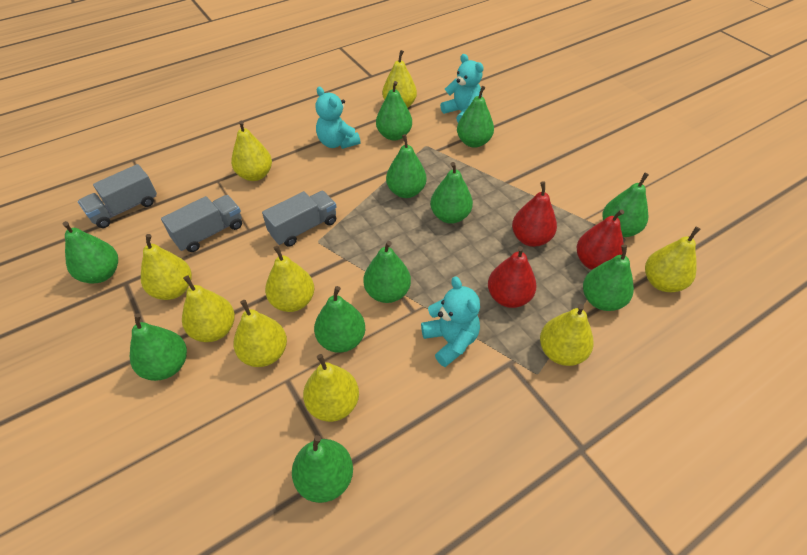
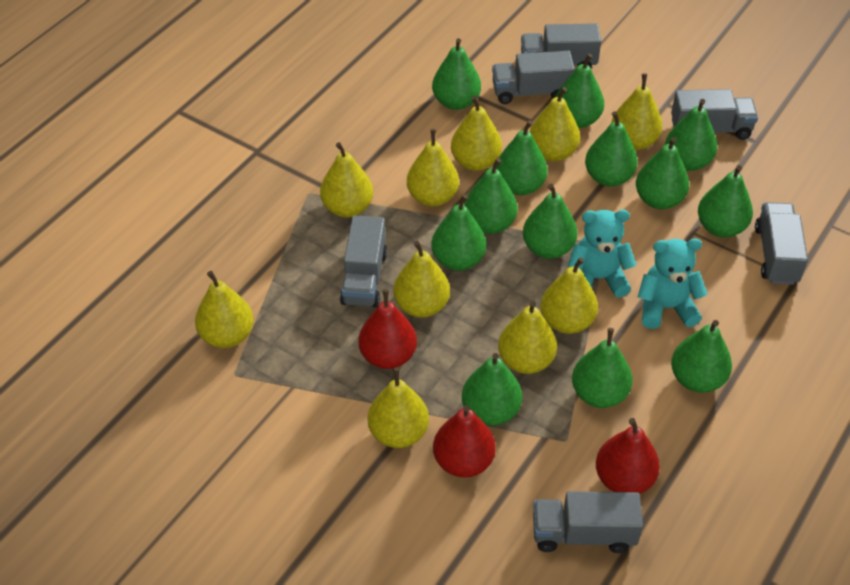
green pear: [63,221,118,283] [130,313,187,381] [292,435,353,503] [314,286,365,353] [363,241,411,303] [376,81,412,141] [386,134,426,198] [430,162,473,224] [457,86,494,148] [583,245,634,311] [602,173,649,237] = 11 -> [431,194,486,271] [432,38,481,110] [462,353,522,426] [464,158,518,234] [496,121,548,195] [523,184,577,259] [556,54,604,128] [572,328,633,408] [585,111,638,187] [636,137,689,209] [665,99,717,171] [671,320,732,393] [698,165,753,238] = 13
grey truck: [78,164,157,228] [161,195,242,252] [262,191,336,247] = 3 -> [340,215,387,307] [492,51,575,104] [521,23,601,68] [533,491,643,553] [671,89,758,140] [755,202,808,285] = 6
turquoise teddy bear: [315,87,361,149] [421,276,480,367] [440,54,484,122] = 3 -> [568,209,637,298] [638,238,708,329] = 2
yellow pear: [141,234,192,300] [182,275,235,342] [231,121,272,181] [234,300,287,367] [265,246,314,312] [303,354,359,422] [382,50,417,108] [540,304,594,366] [645,227,700,292] = 9 -> [195,271,254,348] [320,142,373,218] [368,368,429,448] [394,241,450,317] [407,129,459,206] [451,96,502,171] [498,301,557,374] [530,87,580,162] [540,257,598,334] [611,73,662,150] = 10

